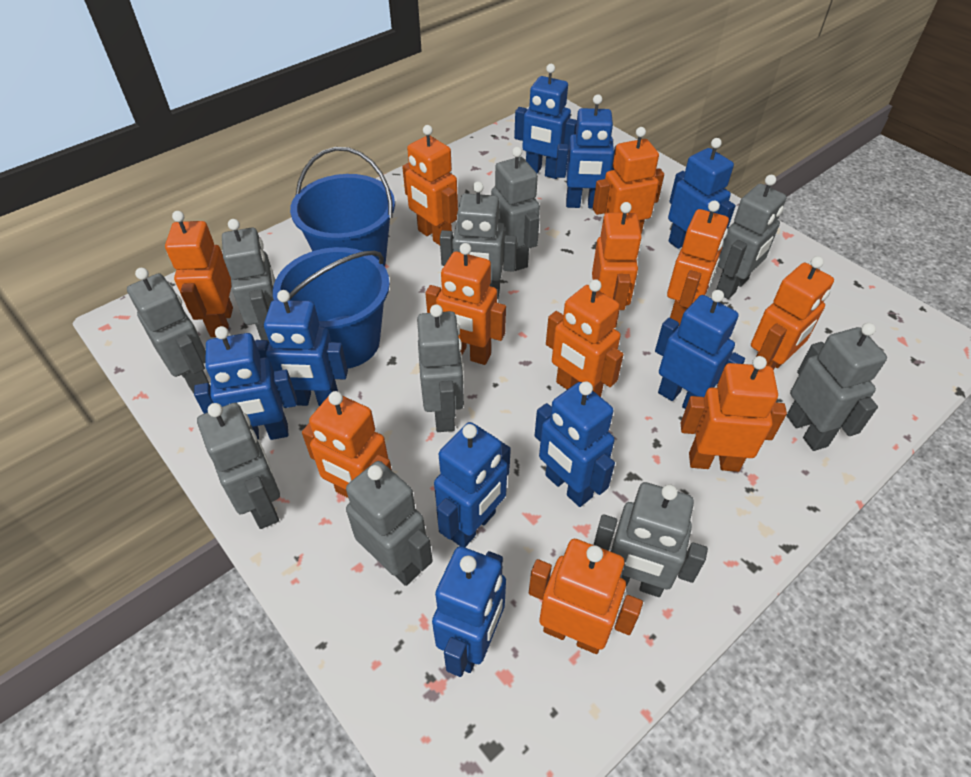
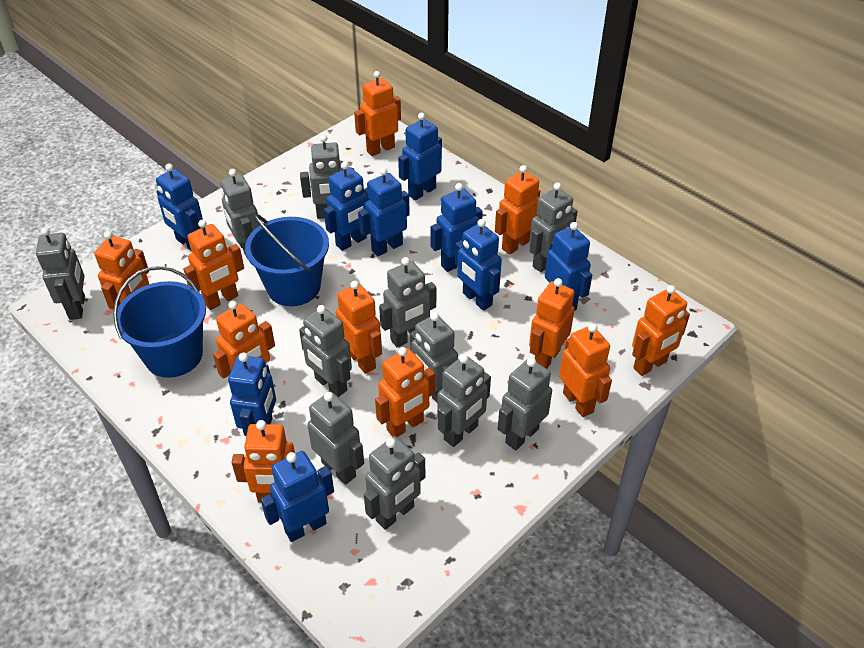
grey robot: [127,268,211,394] [197,403,280,529] [222,219,275,342] [346,461,433,586] [417,304,464,432] [440,181,517,300] [491,147,540,271] [594,482,708,597] [716,175,786,299] [786,323,887,451] = 10 -> [36,227,85,320] [220,169,260,257] [299,305,352,397] [300,135,354,219] [307,392,364,485] [364,436,425,530] [379,257,436,347] [410,312,458,403] [437,354,491,447] [498,358,552,450] [529,182,577,272] = 11

